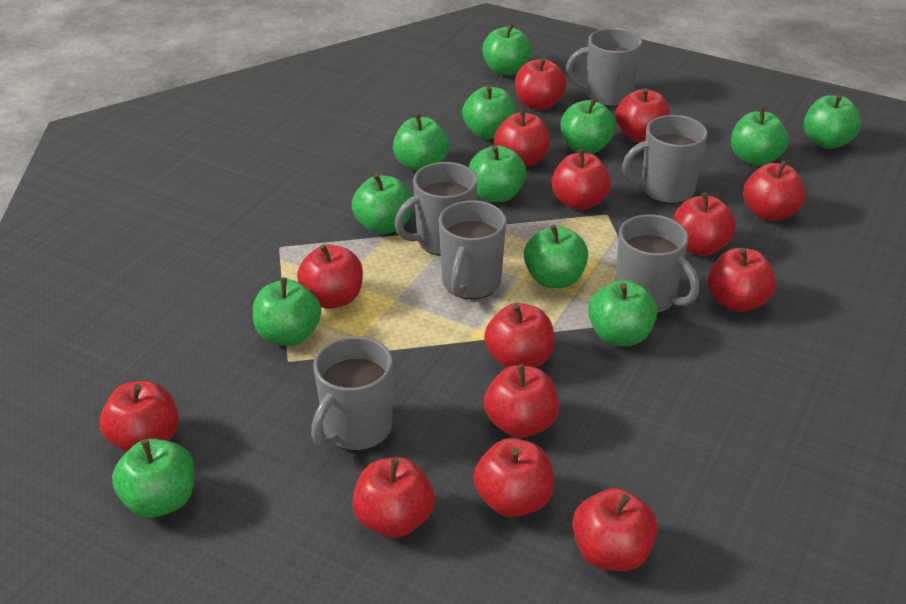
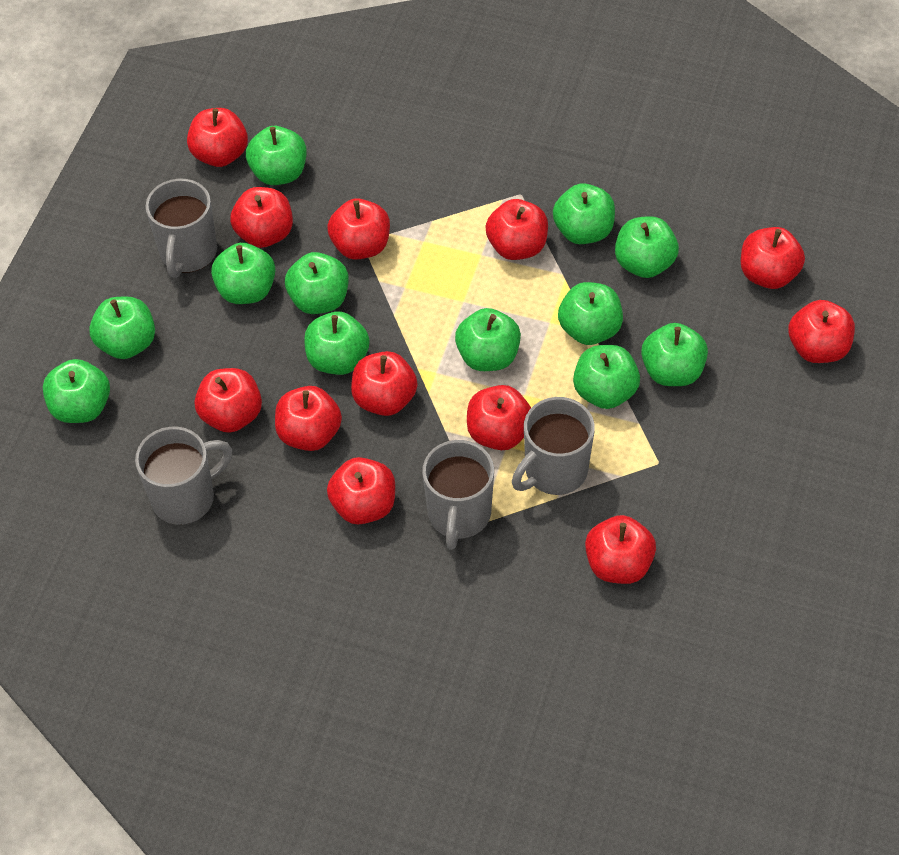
grey mug: [311,336,393,451] [394,162,477,256] [439,200,506,299] [566,28,642,107] [615,214,699,314] [622,115,708,204] = 6 -> [135,427,232,525] [145,179,217,278] [422,440,494,550] [512,397,595,495] = 4
red apple: [100,381,179,452] [297,244,363,309] [352,457,435,538] [473,438,554,517] [484,303,554,368] [484,364,559,438] [494,109,550,167] [515,58,566,110] [551,149,611,210] [572,488,658,571] [616,88,670,142] [673,193,736,256] [708,248,776,312] [743,160,805,221] = 14 -> [187,108,248,167] [195,368,262,433] [230,187,293,248] [275,386,342,451] [327,198,390,260] [327,457,395,525] [351,351,417,416] [467,385,531,450] [485,199,548,260] [585,515,656,584] [741,227,805,289] [788,300,855,363] = 12

